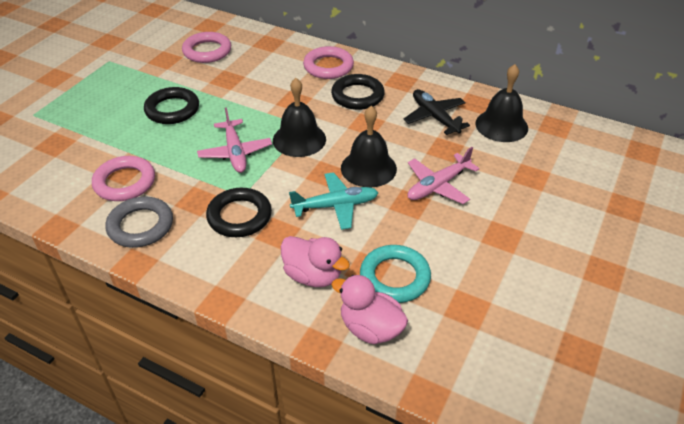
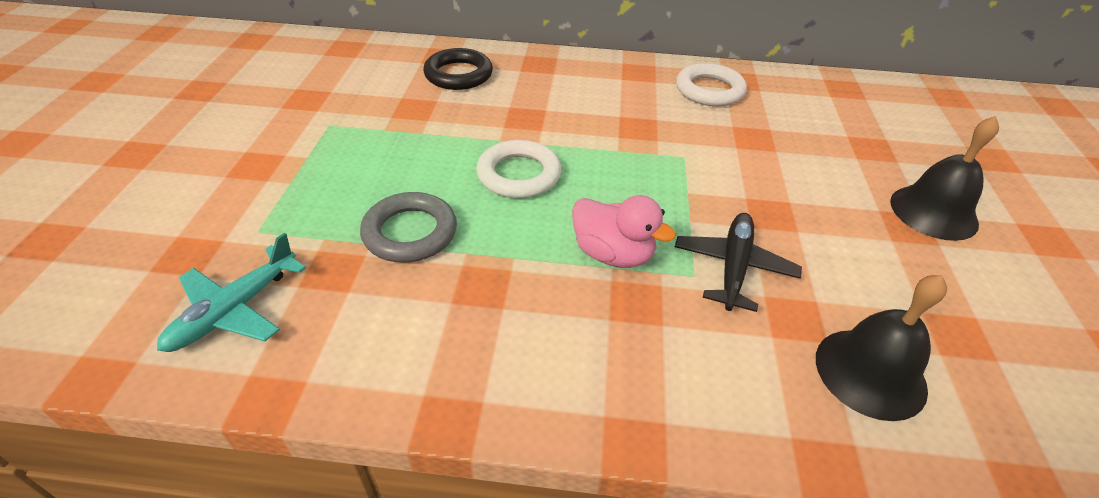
black bell: [273,78,326,157] [341,106,397,187] [475,64,528,142] = 3 -> [816,275,947,421] [890,116,999,241] = 2
black ring: [144,87,199,124] [206,188,272,237] [331,74,385,110] = 3 -> [423,48,493,90] = 1
pink duck: [281,236,350,287] [331,275,408,344] = 2 -> [572,195,676,268] = 1
pink plane: [197,108,272,173] [408,147,480,204] = 2 -> none = 0
pink ring: [92,156,155,201] [182,32,231,63] [303,46,354,79] = 3 -> none = 0
turquoise ring: [360,245,431,303] = 1 -> none = 0
white ring: none = 0 -> [476,140,561,199] [676,63,747,106] = 2

